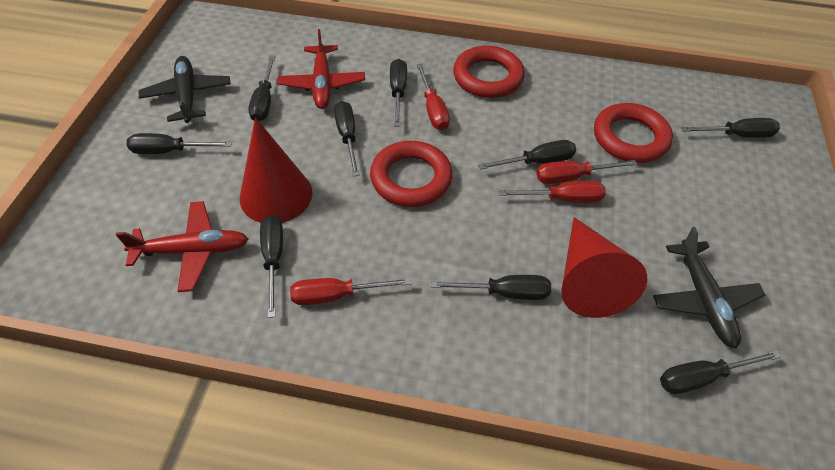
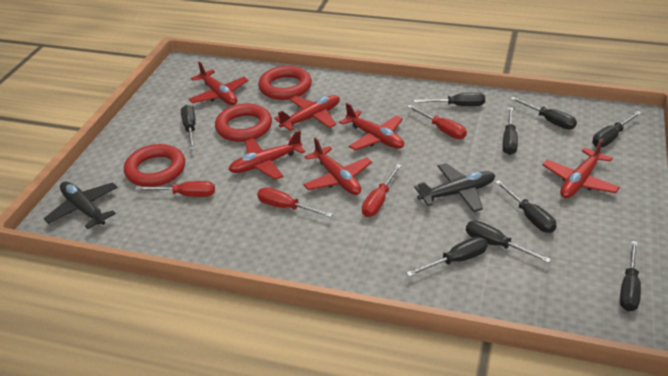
red cone: [240,118,313,223] [561,217,647,318] = 2 -> none = 0
red plane: [116,201,248,292] [277,29,365,109] = 2 -> [189,61,248,105] [229,130,305,180] [274,95,340,131] [303,137,372,195] [339,103,404,150] [543,139,620,198] = 6

